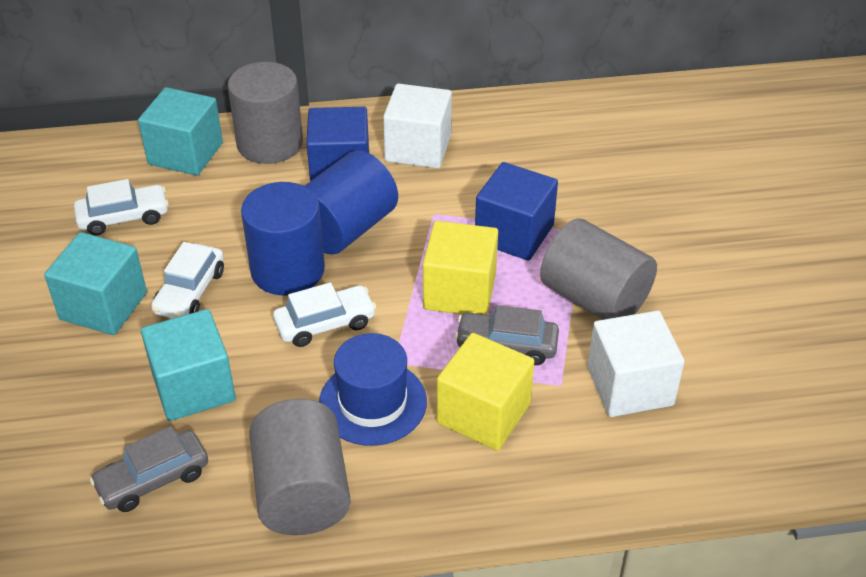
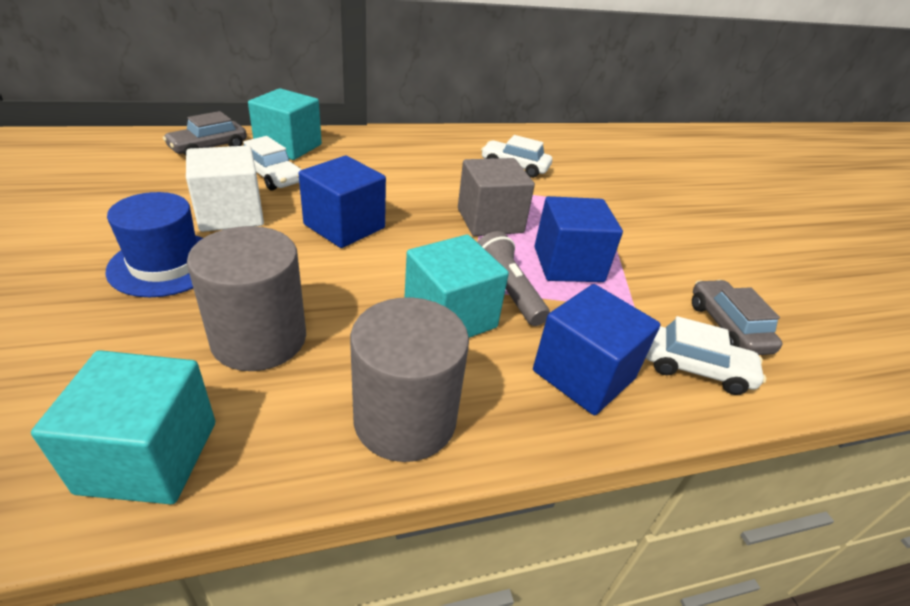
blue cube: [307,107,369,181] [475,162,558,261] = 2 -> [298,155,386,248] [533,284,661,415] [535,196,623,282] = 3
blue cylinder: [241,182,325,295] [305,151,398,255] = 2 -> none = 0
grey cube: none = 0 -> [458,158,535,236] = 1
grey cylinder: [228,62,303,164] [249,399,351,535] [540,218,657,320] = 3 -> [187,226,306,371] [350,297,469,462] = 2
grey flashlight: none = 0 -> [477,231,550,326] = 1
white cube: [383,83,452,169] [588,311,684,417] = 2 -> [186,146,264,232] = 1
yellow cube: [423,221,498,315] [437,333,534,451] = 2 -> none = 0

